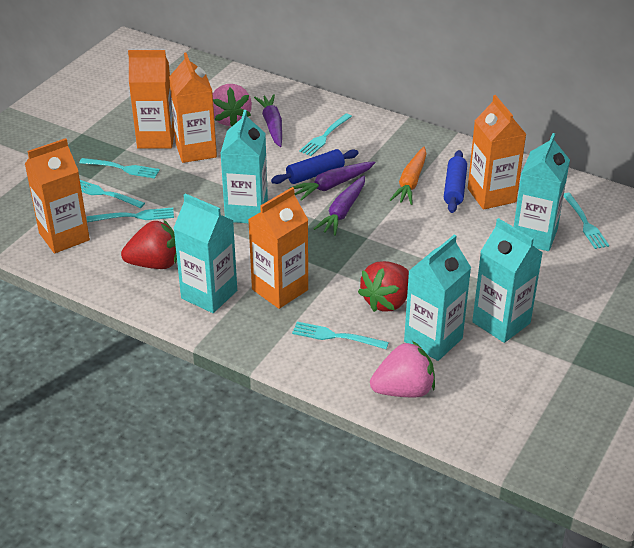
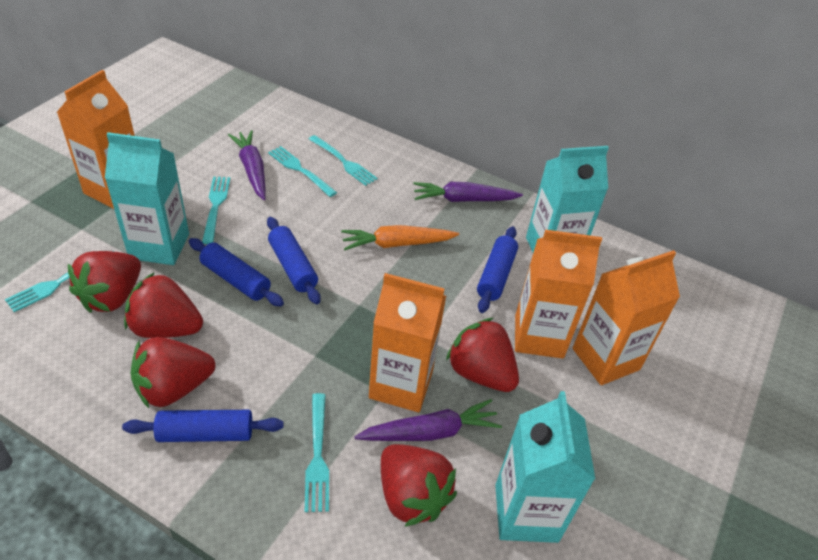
blue rolling pin: [271,149,359,184] [444,150,467,213] = 2 -> [122,410,284,442] [189,238,284,306] [267,217,321,304] [477,226,518,313] = 4
orange carton: [25,138,90,253] [128,50,174,149] [169,53,217,163] [248,187,308,309] [468,95,526,210] = 5 -> [57,70,135,209] [369,273,446,412] [515,229,602,359] [573,250,680,385] = 4
pink strawberry: [213,84,252,126] [370,341,435,397] = 2 -> none = 0
red strawberry: [121,220,177,269] [358,261,409,312] = 2 -> [68,251,141,313] [124,272,203,338] [131,337,215,408] [381,444,457,527] [446,318,519,392] = 5
turquoise carton: [173,193,237,313] [221,110,268,223] [404,234,471,361] [472,218,543,343] [514,133,570,251] = 5 -> [105,132,189,265] [495,391,595,543] [526,146,609,253] = 3
turquoise fork: [79,158,160,178] [80,180,145,208] [87,208,174,222] [292,322,389,349] [299,113,352,156] [564,193,609,249] = 6 -> [5,251,115,312] [202,177,230,244] [268,146,337,197] [305,393,329,512] [309,135,378,186] = 5

